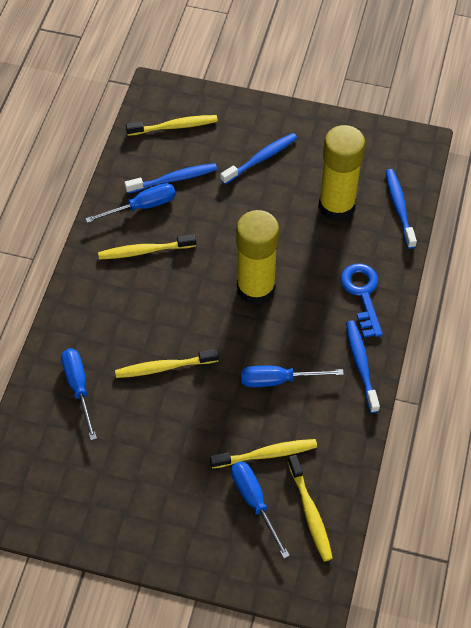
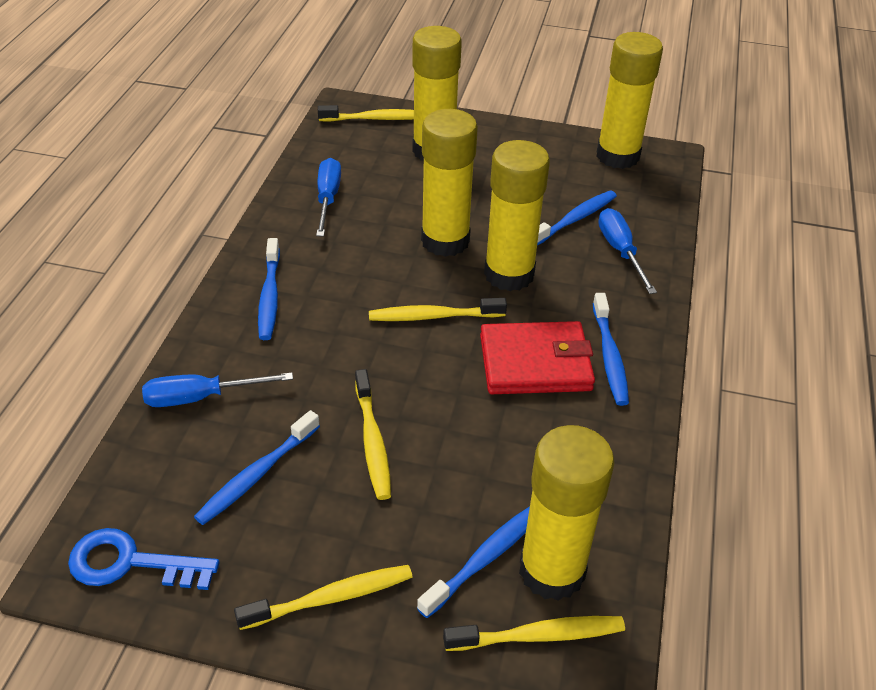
blue screwdriver: [61,349,97,440] [85,183,176,223] [231,461,290,558] [241,366,344,387] = 4 -> [142,372,293,407] [316,158,341,236] [598,208,657,294] = 3
blue toothbrush: [124,163,217,194] [220,133,297,184] [346,321,380,413] [385,169,417,249] = 4 -> [194,410,320,525] [258,238,280,340] [417,506,530,618] [537,191,617,246] [593,293,629,406] = 5
red wallet: none = 0 -> [480,321,595,394] = 1
yellow glue stick: [236,210,279,305] [319,125,365,222] = 2 -> [412,26,462,161] [421,109,478,257] [484,140,550,291] [519,425,615,601] [596,32,663,169] = 5

